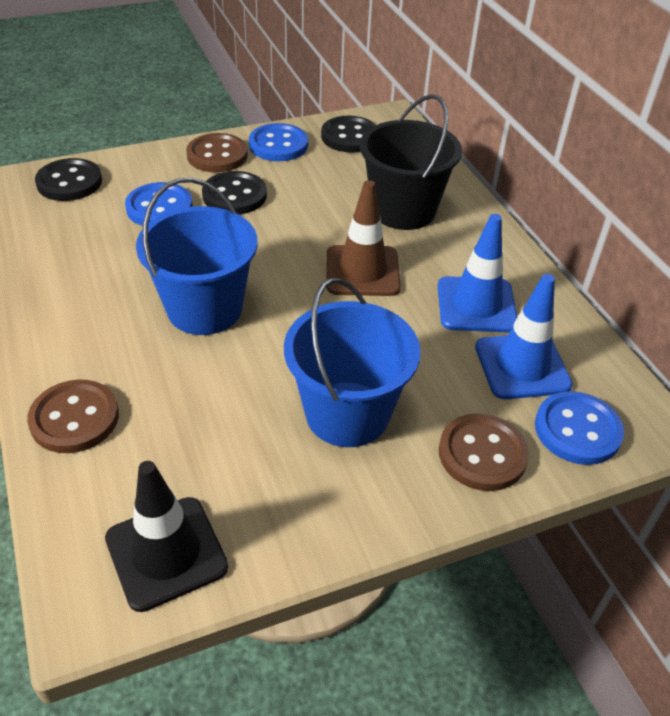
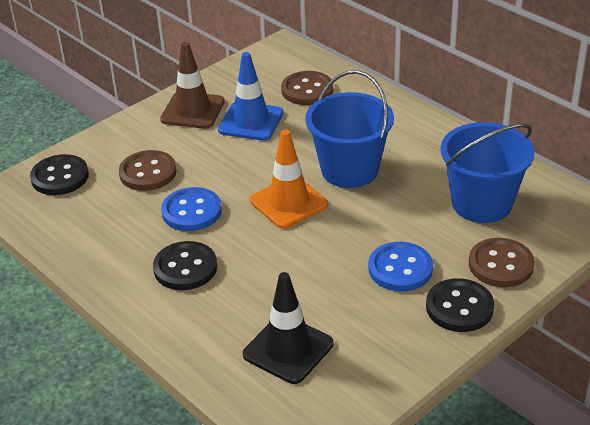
black bucket: [360,94,462,230] = 1 -> none = 0
blue button: [125,182,193,226] [249,123,308,161] [535,391,624,465] = 3 -> [161,187,222,231] [368,242,433,291] = 2
blue traffic cone: [438,214,517,333] [475,274,573,399] = 2 -> [218,52,283,141] = 1
orange traffic cone: none = 0 -> [250,130,328,229] = 1

